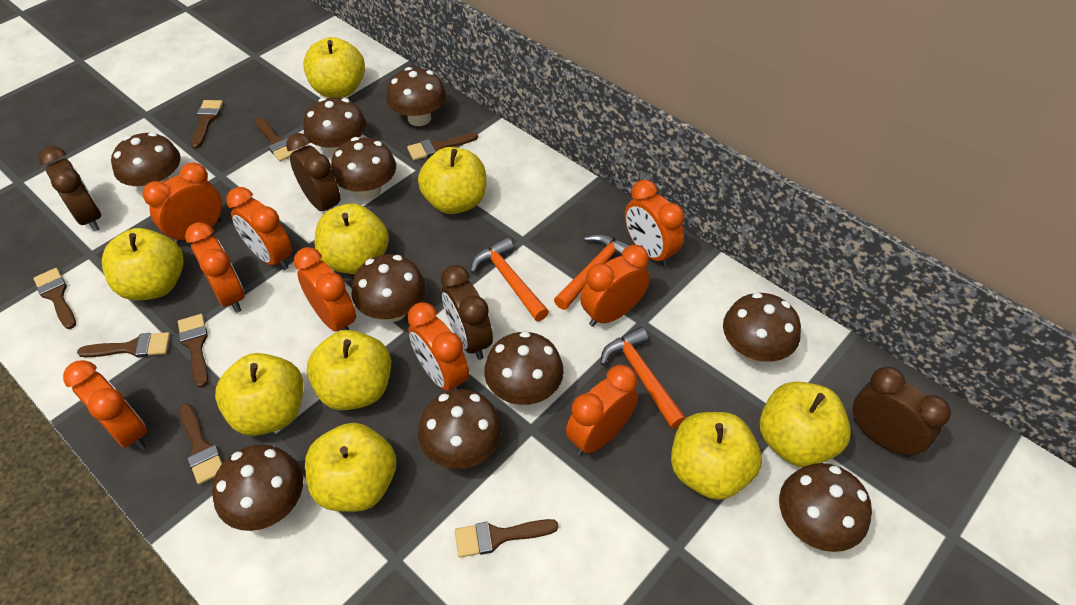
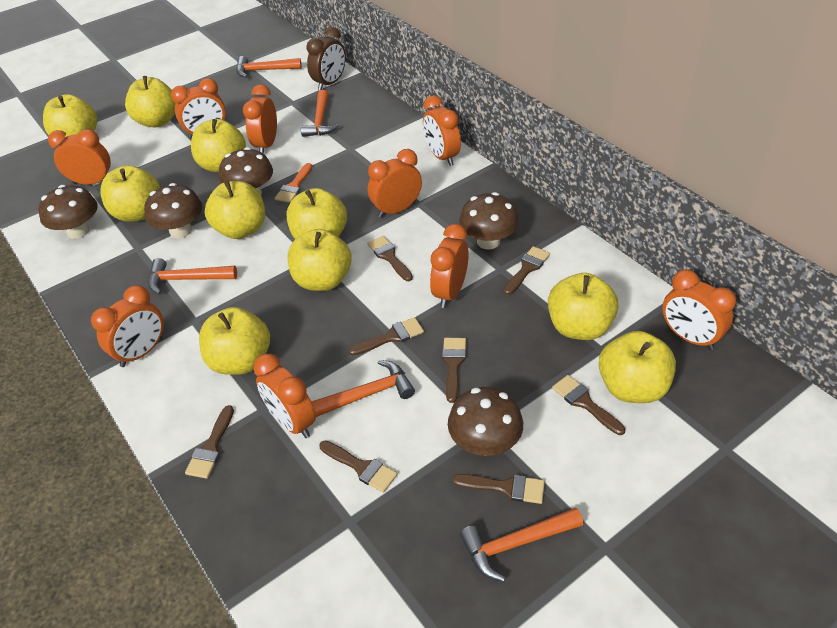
brown clock: [39,146,101,231] [286,133,340,211] [441,265,493,360] [853,367,951,458] = 4 -> [306,27,346,90] = 1
brown mushroom: [111,132,181,187] [212,444,303,531] [303,97,366,156] [331,137,396,199] [352,254,426,322] [386,67,446,126] [418,389,502,469] [484,331,564,405] [723,292,801,362] [779,463,872,552] = 10 -> [38,185,98,239] [144,183,202,238] [219,147,273,195] [448,387,523,456] [459,192,519,250] = 5
orange brush: none = 0 -> [275,163,312,203] = 1
orange hammer: [470,237,549,321] [554,234,630,310] [600,327,686,429] = 3 -> [148,258,237,295] [236,56,302,78] [301,90,339,137] [311,360,415,417] [460,508,583,582] = 5
yellow apple: [102,228,184,301] [215,353,303,436] [303,37,365,98] [305,423,396,512] [307,330,391,410] [315,203,389,274] [418,147,486,214] [671,412,762,500] [760,382,851,467] = 9 -> [43,94,97,138] [100,165,160,222] [125,76,176,127] [191,119,246,172] [199,307,270,375] [205,181,265,239] [287,188,347,239] [288,229,351,291] [548,273,619,340] [598,331,676,403] = 10

